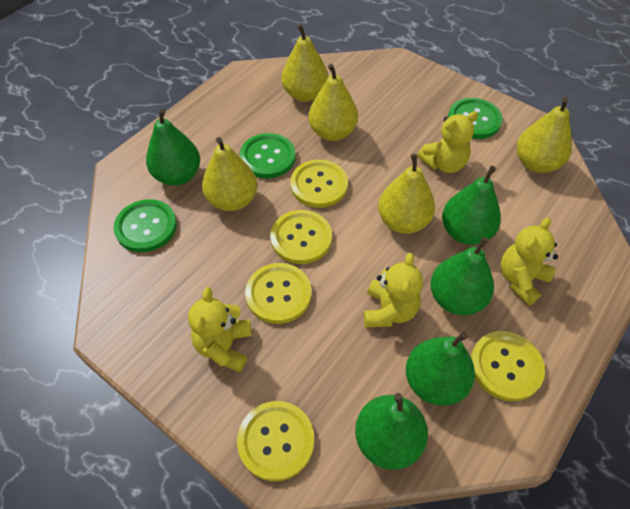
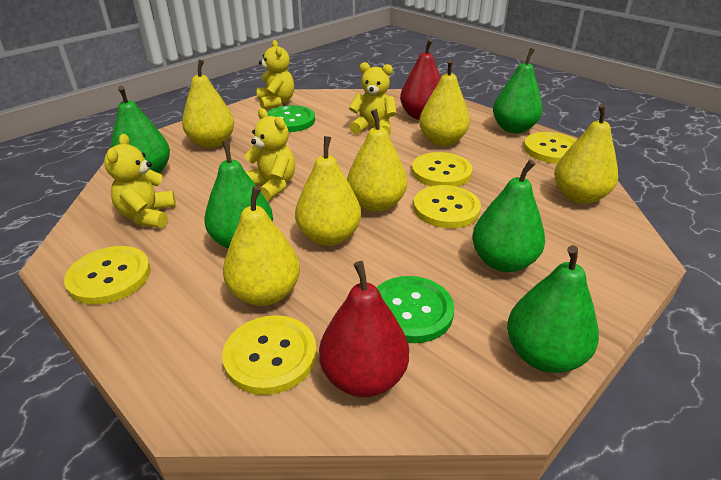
green button: [114,199,177,252] [240,133,296,178] [448,98,503,139] = 3 -> [267,105,315,132] [377,276,454,343] = 2
red pear: none = 0 -> [319,261,409,397] [400,39,441,120] = 2
yellow pear: [202,137,257,211] [281,24,328,102] [308,64,358,141] [378,154,435,234] [517,97,572,173] = 5 -> [182,59,234,148] [223,186,300,306] [295,136,361,246] [347,109,407,212] [419,59,470,146] [554,104,618,204] = 6

